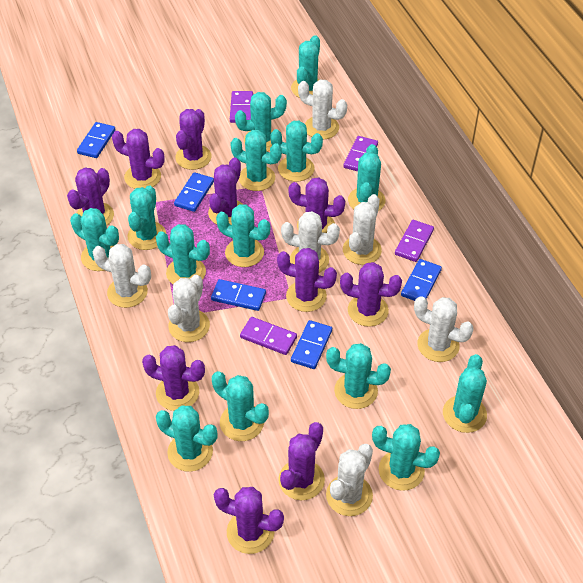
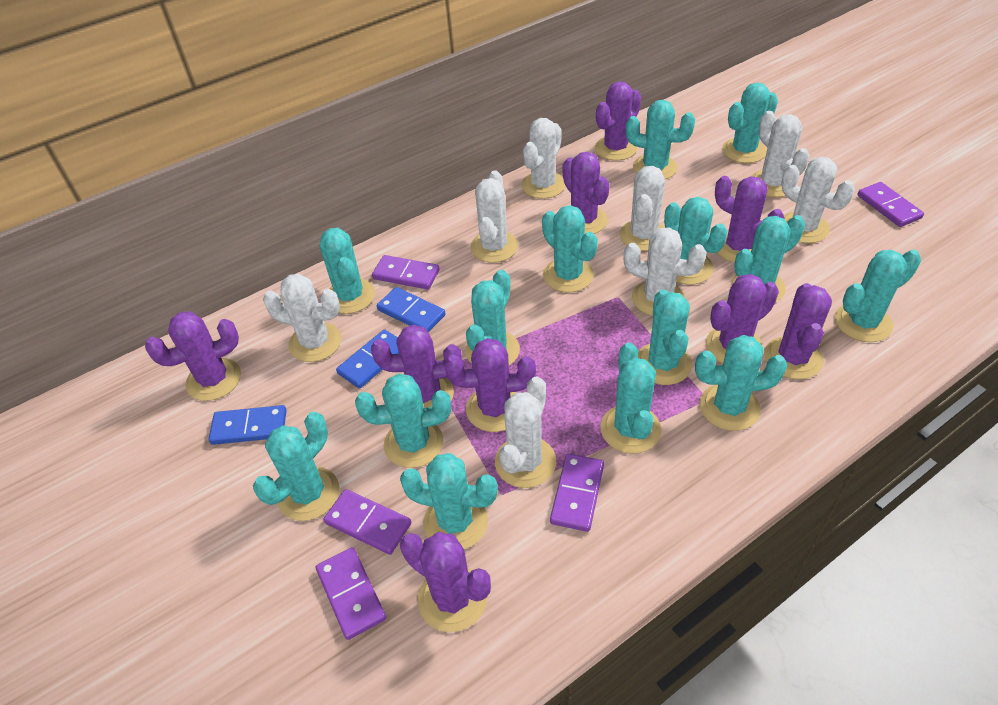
blue domino: [77,122,116,158] [174,172,214,212] [211,279,266,311] [291,320,332,369] [401,259,442,301] = 5 -> [209,405,287,445] [336,329,399,389] [377,287,446,332] = 3
purple cactus: [67,168,114,226] [112,129,165,189] [142,345,205,411] [175,109,212,170] [208,157,243,225] [214,487,284,554] [277,248,337,312] [278,422,325,500] [288,178,345,233] [340,262,402,327] = 10 -> [145,311,241,401] [371,325,462,408] [400,532,491,632] [445,338,536,432] [562,152,610,234] [595,81,641,161] [706,274,779,363] [715,176,784,263] [764,283,832,379] = 9
purple domino: [230,91,253,123] [240,317,297,355] [343,136,378,171] [395,220,434,262] = 4 -> [316,547,386,640] [324,489,411,555] [372,255,440,290] [550,454,604,532] [857,182,924,227] = 5
white cactus: [93,244,151,308] [168,275,210,342] [281,211,340,273] [298,80,347,140] [326,444,373,516] [343,194,382,265] [414,296,474,362] = 7 -> [263,273,342,362] [470,170,518,263] [495,376,556,488] [521,118,566,199] [619,166,665,251] [624,227,707,316] [751,111,810,197] [782,157,855,243] = 8

